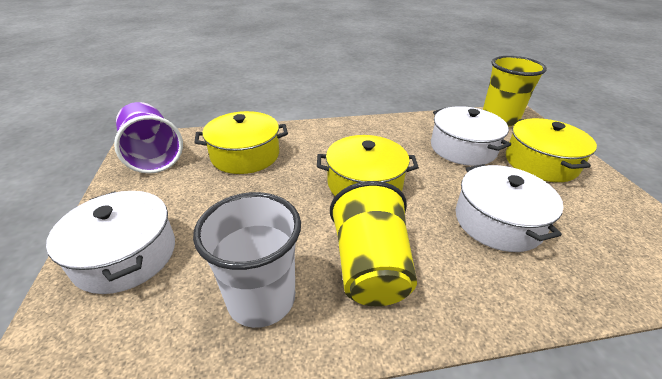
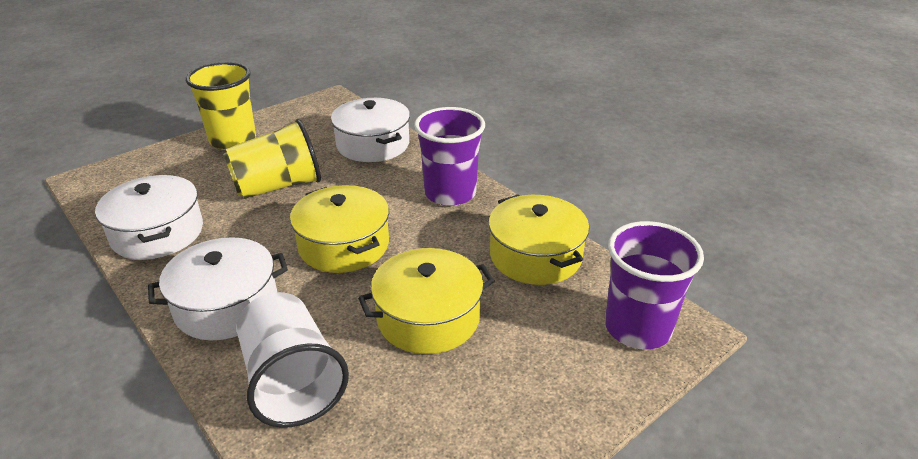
purple cup: [114,102,183,174] = 1 -> [414,107,485,206] [605,221,704,349] = 2

